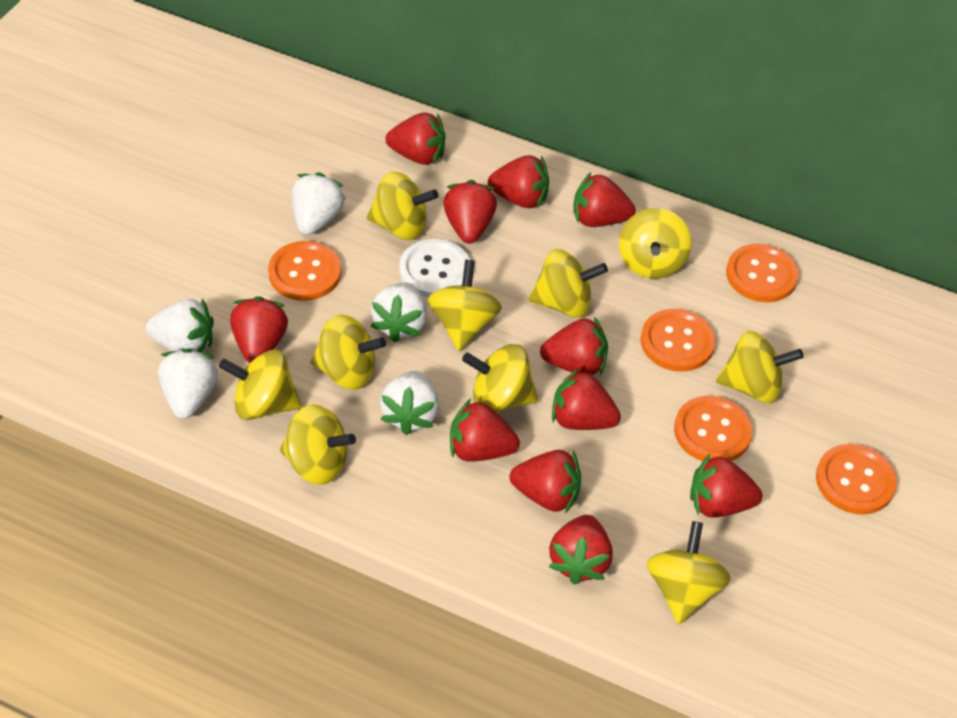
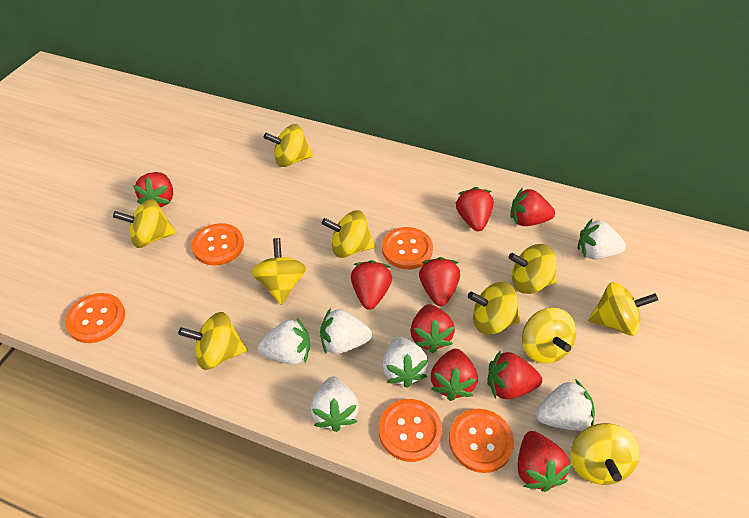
red strawberry: [230,296,288,363] [385,113,446,165] [443,180,497,243] [450,399,520,462] [488,155,549,208] [510,450,581,514] [540,317,608,375] [548,515,613,585] [552,368,621,430] [573,172,635,227] [690,454,762,518] = 11 -> [133,172,173,207] [351,260,392,310] [410,304,455,353] [419,257,460,306] [431,349,478,401] [456,187,493,231] [487,350,542,399] [510,188,555,226] [518,431,572,492] = 9
white button: [399,239,470,298] = 1 -> none = 0
white strawberry: [146,298,214,352] [158,349,218,419] [292,172,346,235] [371,282,427,343] [380,371,439,435] = 5 -> [258,318,310,365] [310,376,359,432] [320,308,372,354] [382,336,428,388] [536,379,595,431] [578,219,626,259] = 6

